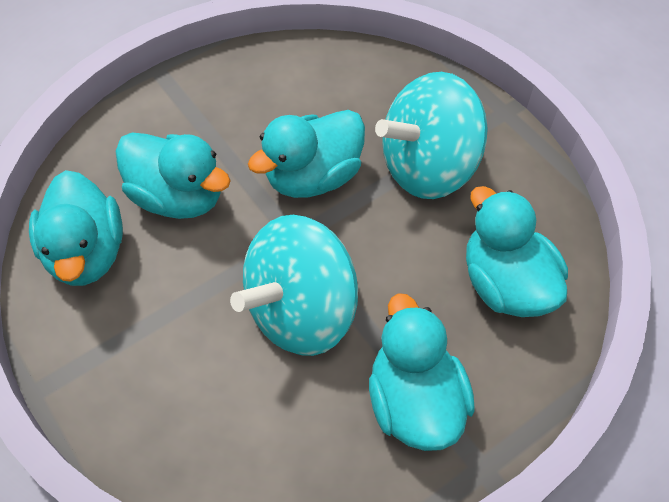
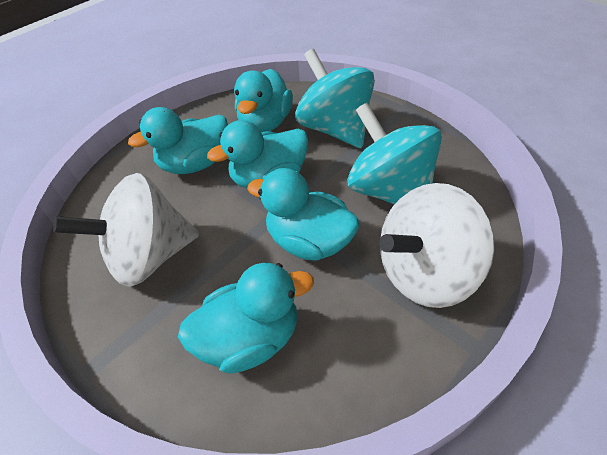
white spinning top: none = 0 -> [53,173,199,287] [379,183,495,308] = 2

